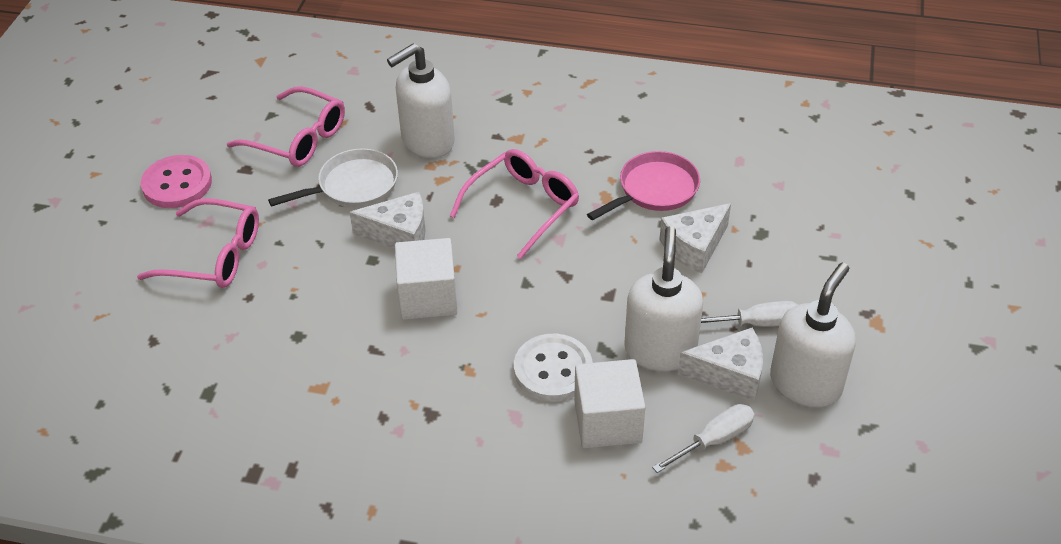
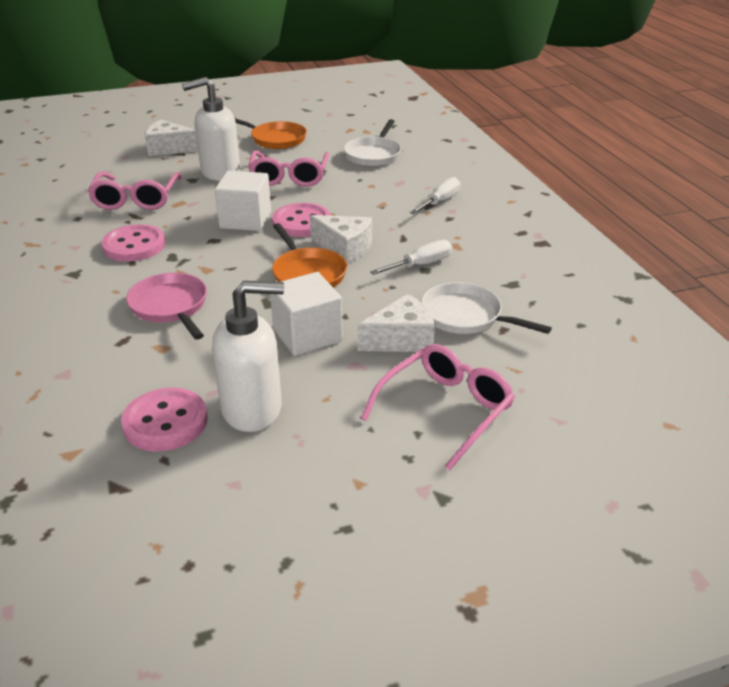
orange pan: none = 0 -> [235,118,307,149] [272,223,347,287] = 2
pink button: [141,155,212,208] = 1 -> [102,224,166,261] [121,388,208,452] [272,203,331,237] = 3
white button: [514,334,592,402] = 1 -> none = 0
white pan: [268,149,398,208] = 1 -> [344,119,401,166] [421,282,552,334] = 2
white soap dispenser: [387,43,455,158] [624,226,703,372] [770,263,856,408] = 3 -> [182,77,240,181] [212,281,284,432] = 2

